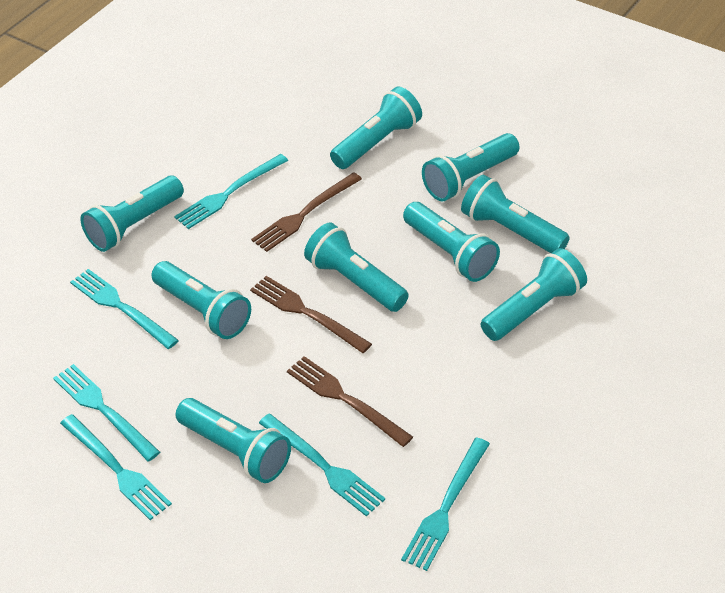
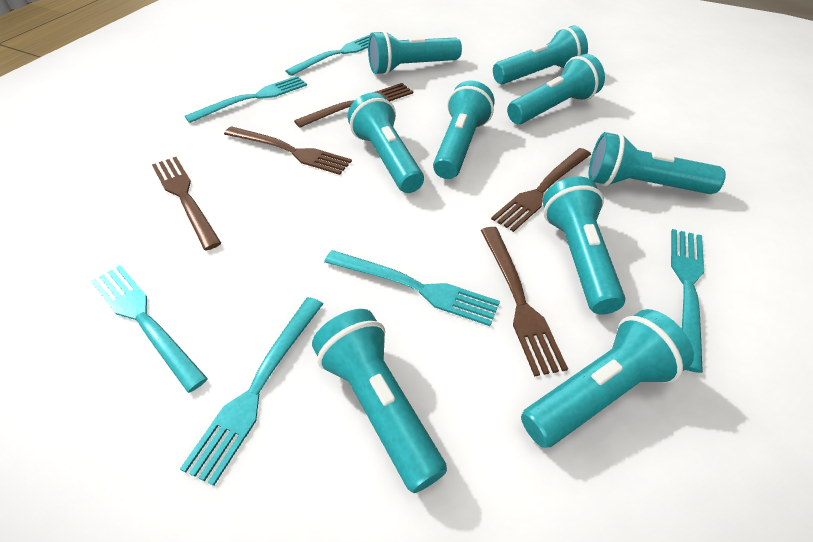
brown fork: [250,276,372,353] [251,172,362,252] [287,356,413,447] = 3 -> [152,157,221,250] [224,126,352,175] [294,83,413,128] [481,227,568,377] [491,148,591,232] = 5

